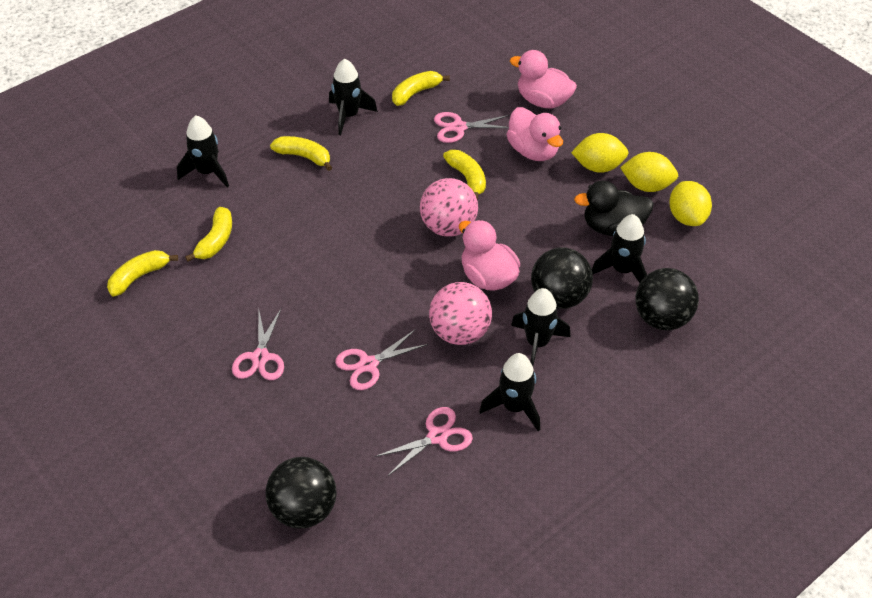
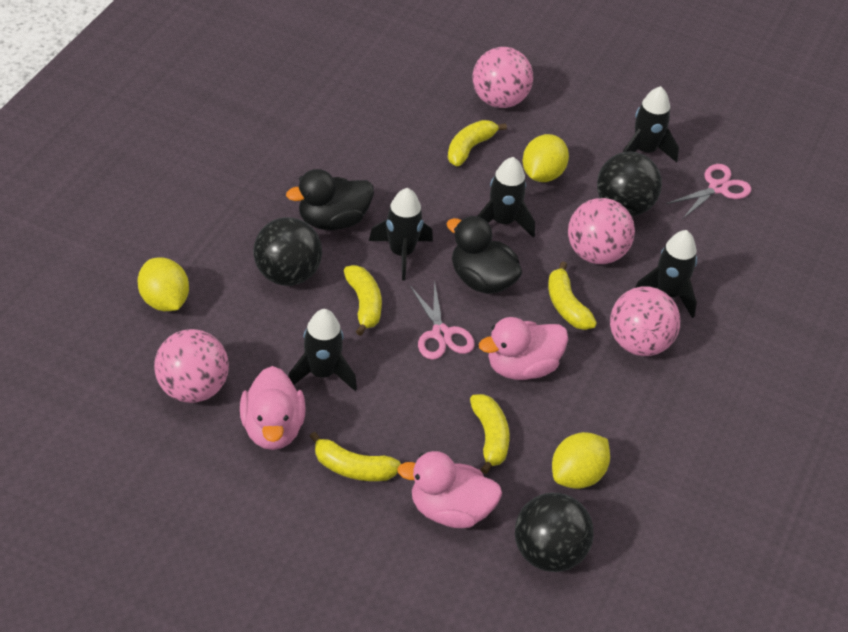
black duck: [574,181,654,236] = 1 -> [286,169,374,230] [446,216,522,294] = 2
pink ball: [420,178,478,237] [429,282,492,345] = 2 -> [154,329,229,403] [472,47,533,108] [568,198,635,264] [610,286,680,356] = 4
pink scissors: [232,309,284,380] [335,329,428,390] [375,407,473,476] [434,112,509,143] = 4 -> [410,280,475,360] [666,164,751,218] = 2

